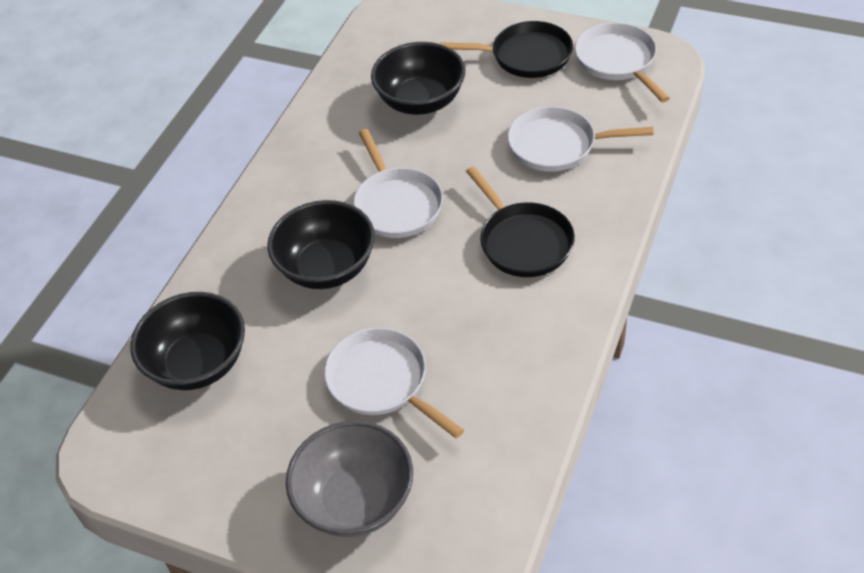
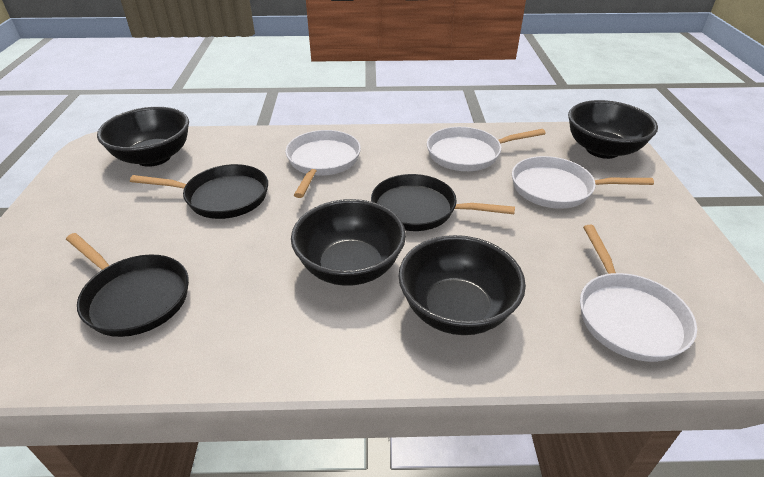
black bowl: [131,292,245,390] [267,200,375,289] [371,42,466,115] = 3 -> [97,107,189,167] [291,199,406,286] [398,235,526,335] [568,100,658,159] = 4
black pan: [440,21,573,78] [466,167,575,277] = 2 -> [66,233,189,337] [130,164,268,219] [371,174,515,231] = 3
grey bowl: [286,421,413,537] = 1 -> none = 0

